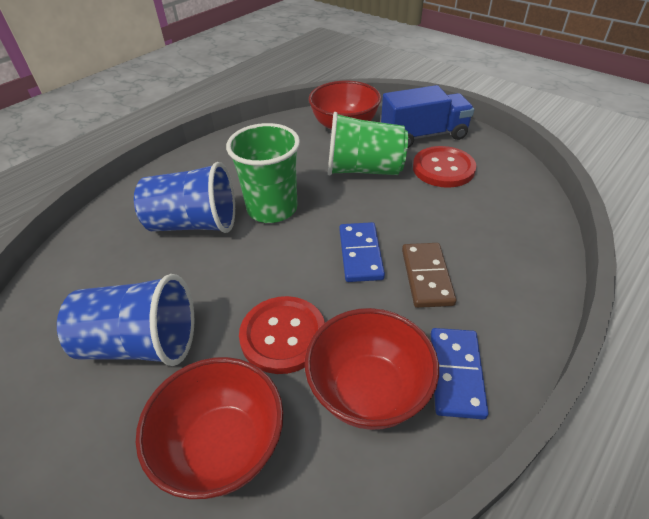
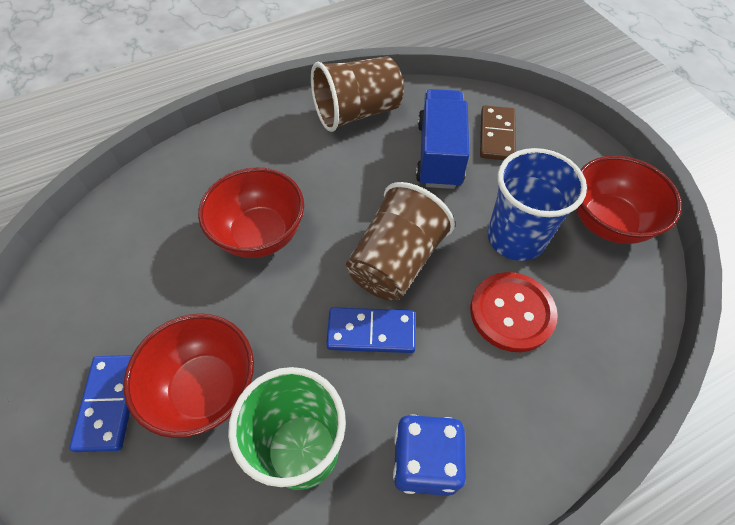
blue cup: [57,274,194,366] [134,162,235,233] = 2 -> [488,148,587,261] = 1
blue dice: none = 0 -> [393,415,466,496] = 1
brown cup: none = 0 -> [311,56,404,132] [346,182,455,300] = 2
green cup: [226,123,300,223] [328,112,408,176] = 2 -> [228,367,346,490] = 1
red button: [239,296,325,374] [413,146,476,188] = 2 -> [470,272,558,352] = 1

